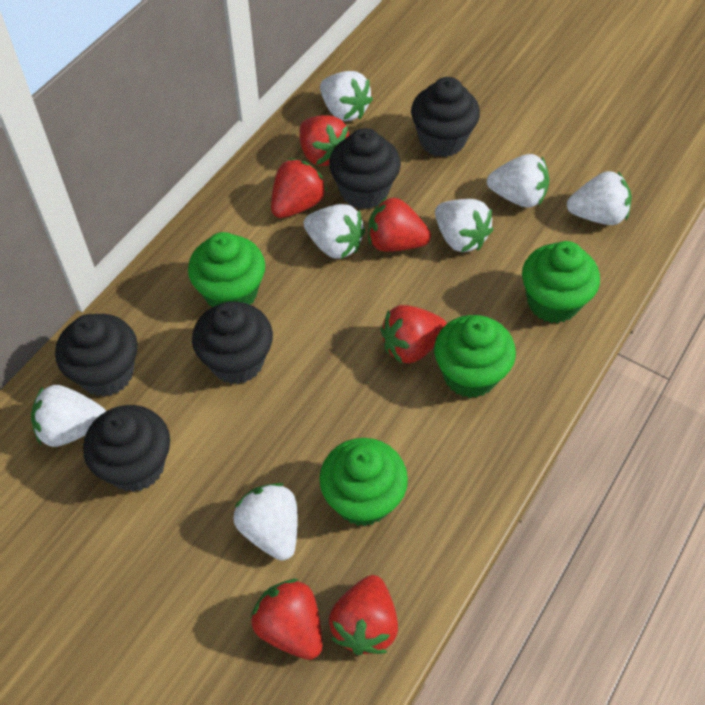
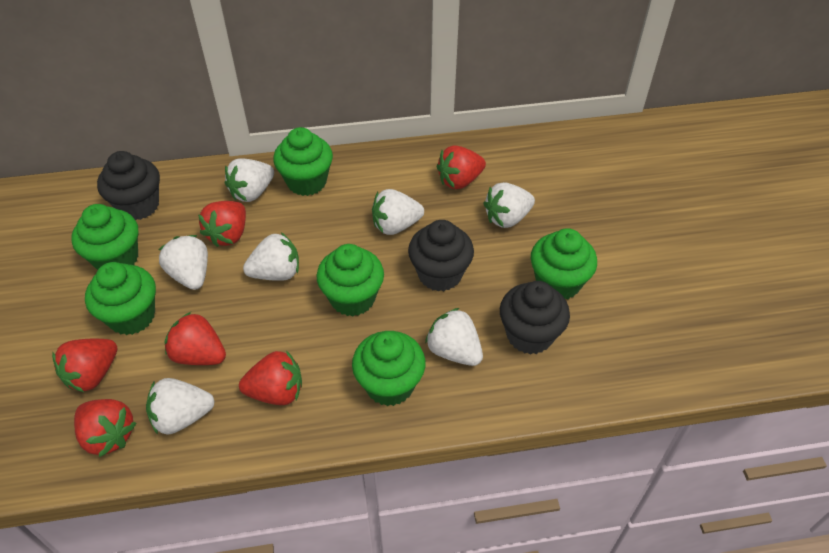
black cupcake: [55,314,138,397] [83,405,170,492] [192,302,273,384] [329,128,401,209] [411,77,480,157] = 5 -> [97,151,160,220] [408,220,474,291] [500,281,570,355] = 3
green cupcake: [188,232,265,307] [319,438,408,526] [434,315,516,398] [522,241,600,323] = 4 -> [71,204,138,270] [85,262,156,335] [273,127,333,196] [317,244,384,316] [352,331,426,406] [531,228,597,299] = 6

